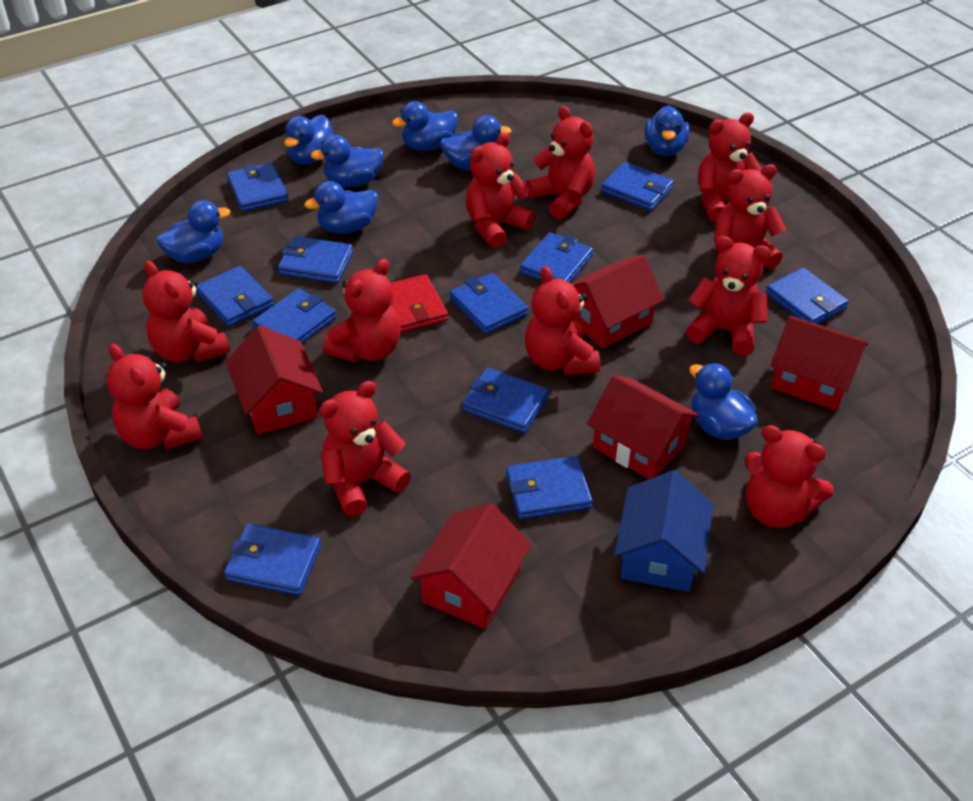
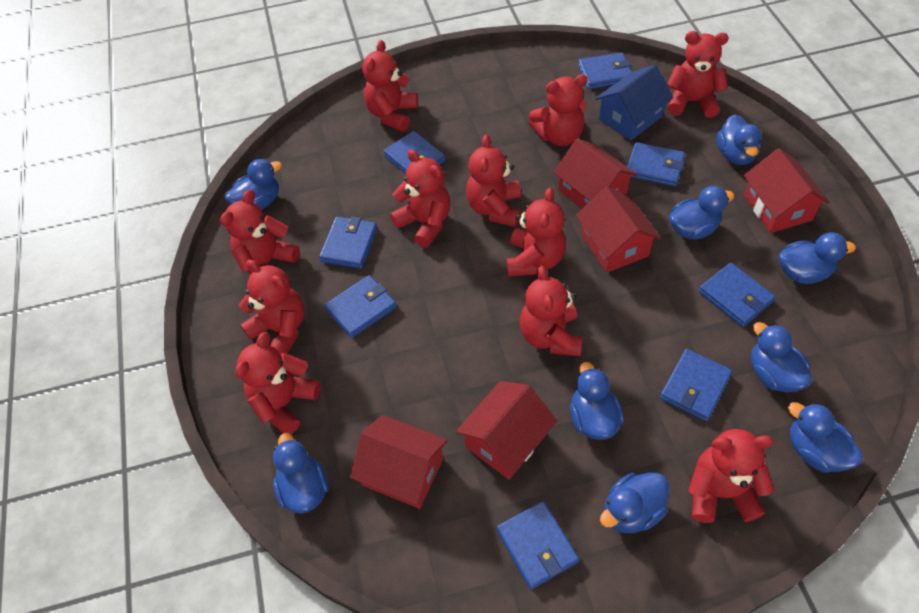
blue duck: [156,200,231,263] [284,115,334,164] [304,181,378,234] [311,135,384,187] [392,101,458,151] [440,115,512,170] [644,105,690,156] [689,363,758,440] = 8 -> [225,159,282,210] [273,433,329,513] [570,362,624,440] [600,473,669,533] [669,186,735,239] [716,114,762,165] [751,322,812,392] [779,232,856,284] [788,402,863,473] = 9
blue wallet: [196,266,274,327] [224,523,321,596] [227,163,288,212] [252,288,337,343] [278,236,353,283] [450,273,529,334] [462,368,549,433] [506,456,593,519] [520,232,593,283] [601,162,674,211] [765,267,849,324] = 11 -> [319,216,377,269] [324,275,397,338] [383,131,445,174] [496,501,579,589] [578,52,632,89] [627,142,685,187] [660,349,732,421] [699,262,776,327] = 8
red wallet: [391,274,448,333] = 1 -> none = 0

